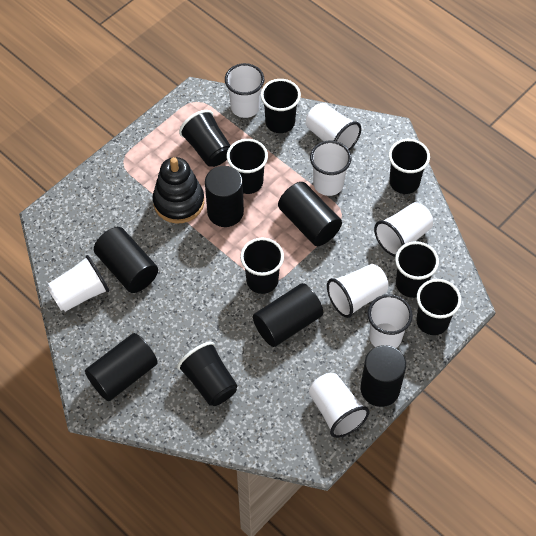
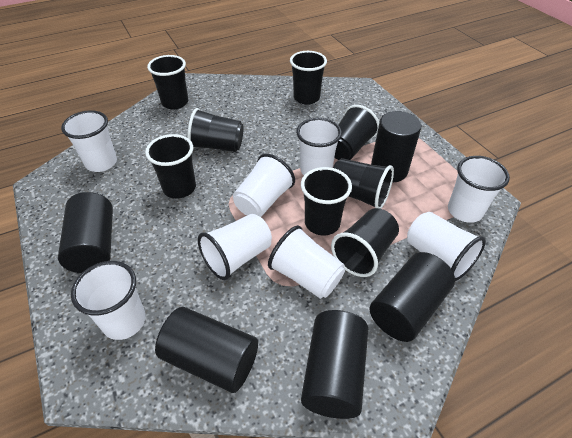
black cylinder: [85,333,158,401] [94,227,158,293] [205,166,244,227] [253,283,323,347] [278,182,342,246] [361,345,406,407] = 6 -> [58,192,113,273] [155,307,258,393] [301,310,368,419] [369,252,455,342] [371,111,421,183] = 5
black stacking toy: [153,157,204,224] = 1 -> none = 0

